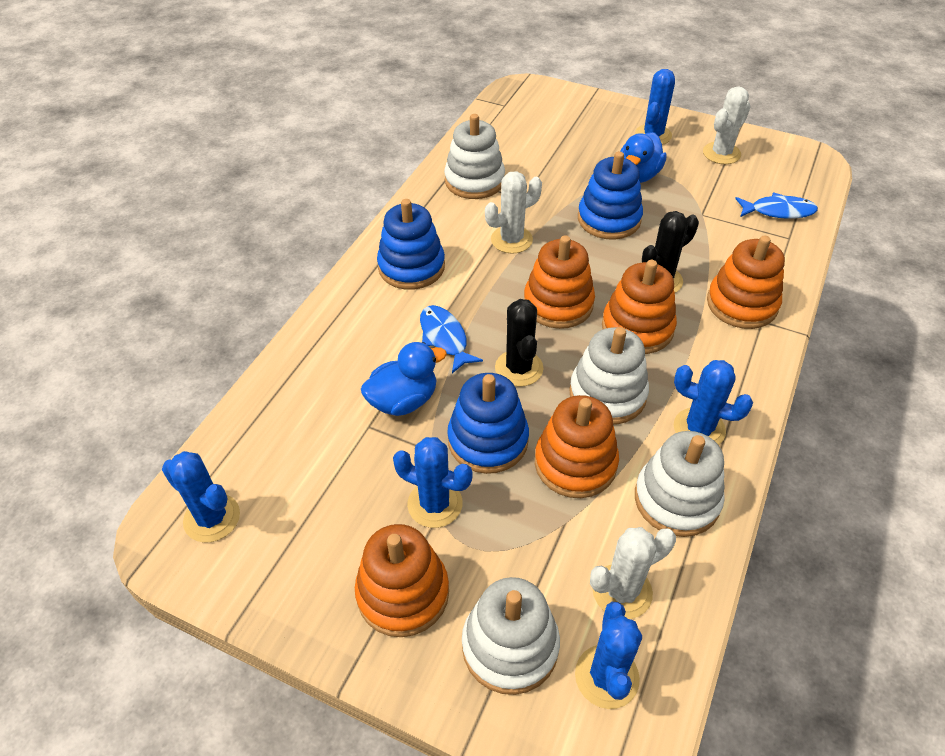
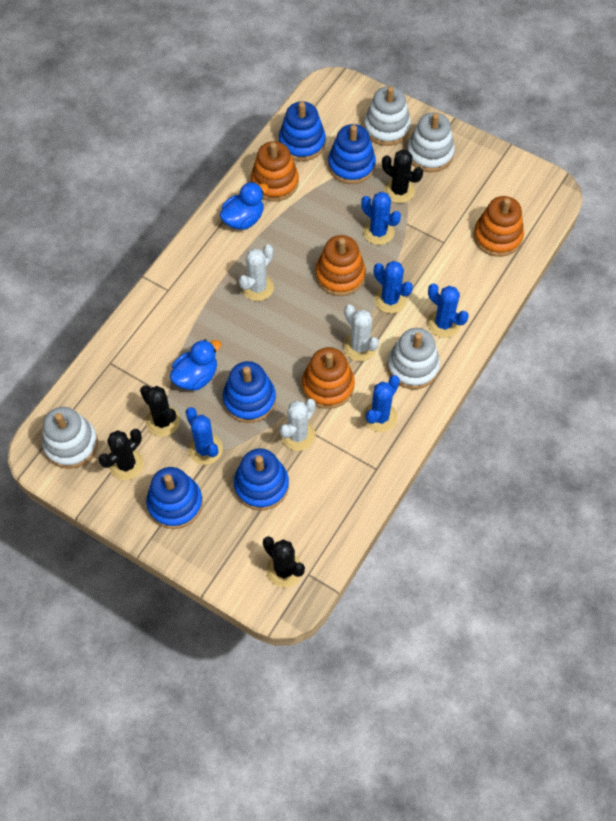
black cactus: [495,299,543,387] [642,211,699,293] = 2 -> [98,429,144,480] [140,385,180,437] [263,536,305,588] [382,149,423,203] = 4
blue fish: [420,305,483,373] [735,192,818,219] = 2 -> none = 0
blue stacking toy: [377,199,445,290] [447,373,529,474] [578,151,643,240] = 3 -> [146,467,203,529] [223,361,276,423] [234,448,289,510] [279,101,326,161] [328,124,376,184] = 5
orange stacking toy: [355,524,449,637] [524,235,595,329] [535,395,619,498] [602,260,677,354] [707,236,785,329] = 5 -> [251,141,299,202] [302,347,355,409] [315,235,366,296] [474,196,524,257] = 4

